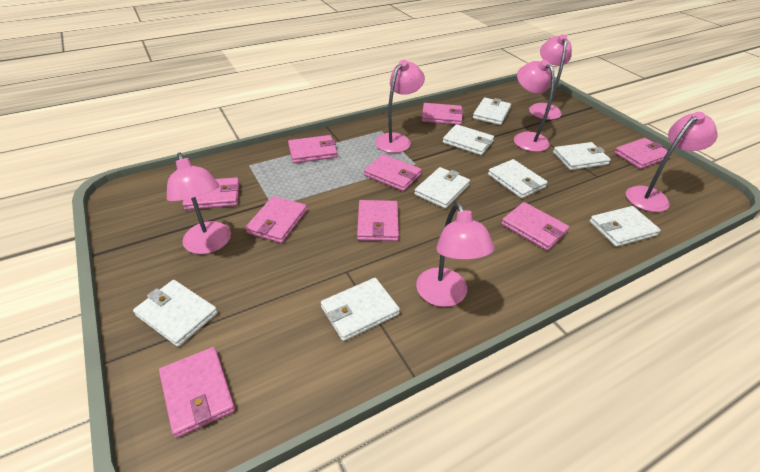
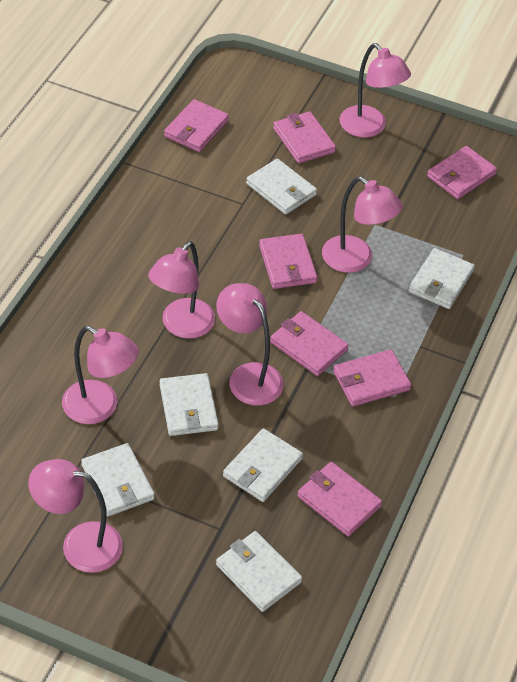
pink wallet: [159,347,235,438] [183,177,240,210] [245,196,307,243] [288,135,338,163] [357,200,399,241] [364,154,422,191] [422,103,464,125] [501,202,569,251] [614,138,672,169] = 9 -> [164,99,229,152] [259,234,318,289] [270,311,349,376] [273,111,336,164] [297,462,382,537] [333,349,411,407] [427,146,497,199] = 7
white wallet: [133,280,218,347] [321,278,400,341] [414,167,470,209] [443,124,494,155] [473,98,511,125] [488,159,548,199] [553,142,611,170] [590,206,661,247] = 8 -> [81,443,155,517] [160,373,219,436] [216,531,302,612] [223,428,303,502] [246,159,317,215] [408,248,475,309] = 6

